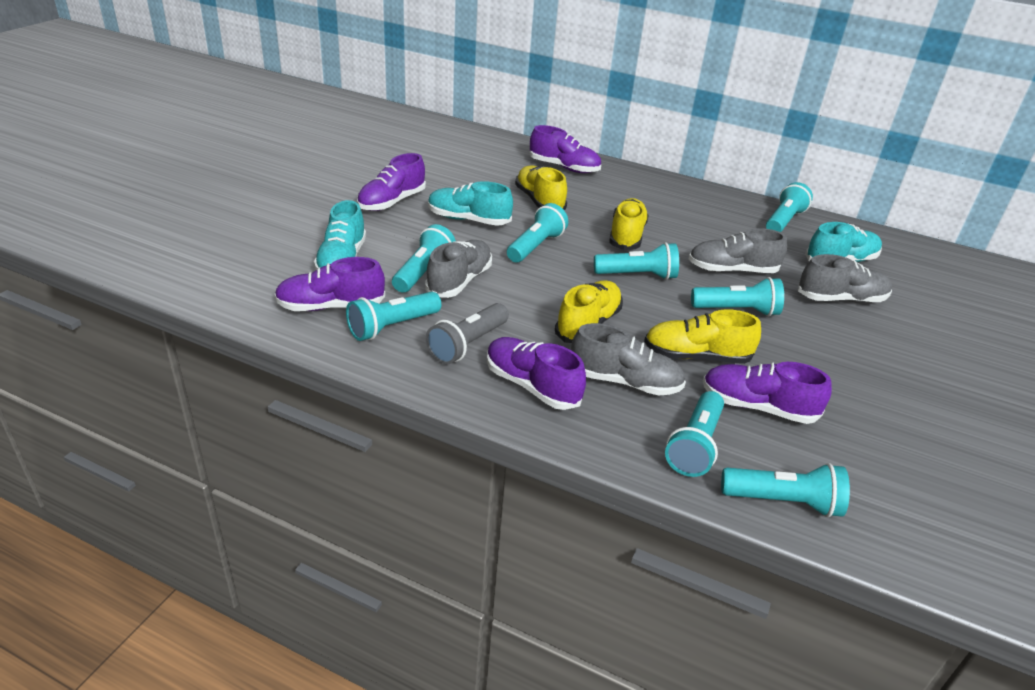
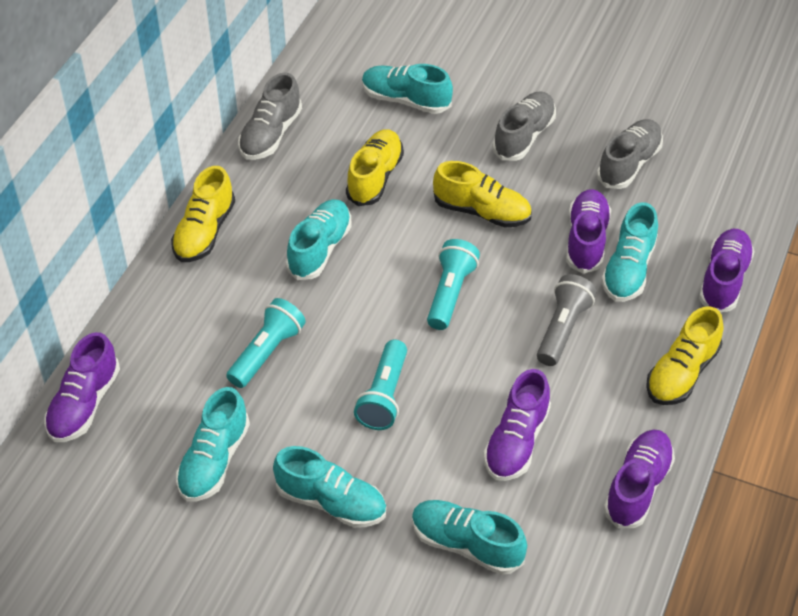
grey shoe: [425,240,492,298] [571,323,686,395] [689,228,787,273] [798,254,892,303] = 4 -> [238,73,302,160] [492,91,556,161] [597,119,663,189] = 3
turquoise flashlight: [346,292,441,341] [392,224,456,293] [507,203,568,262] [594,242,679,280] [665,391,724,477] [691,277,784,316] [721,463,850,517] [766,182,813,232] = 8 -> [226,298,306,388] [354,340,407,430] [427,239,480,330] = 3
turquoise shoe: [314,200,366,270] [428,181,513,226] [805,222,882,262] = 3 -> [176,387,250,502] [273,446,386,528] [286,199,352,280] [362,64,453,114] [412,500,527,575] [601,202,658,302] = 6

